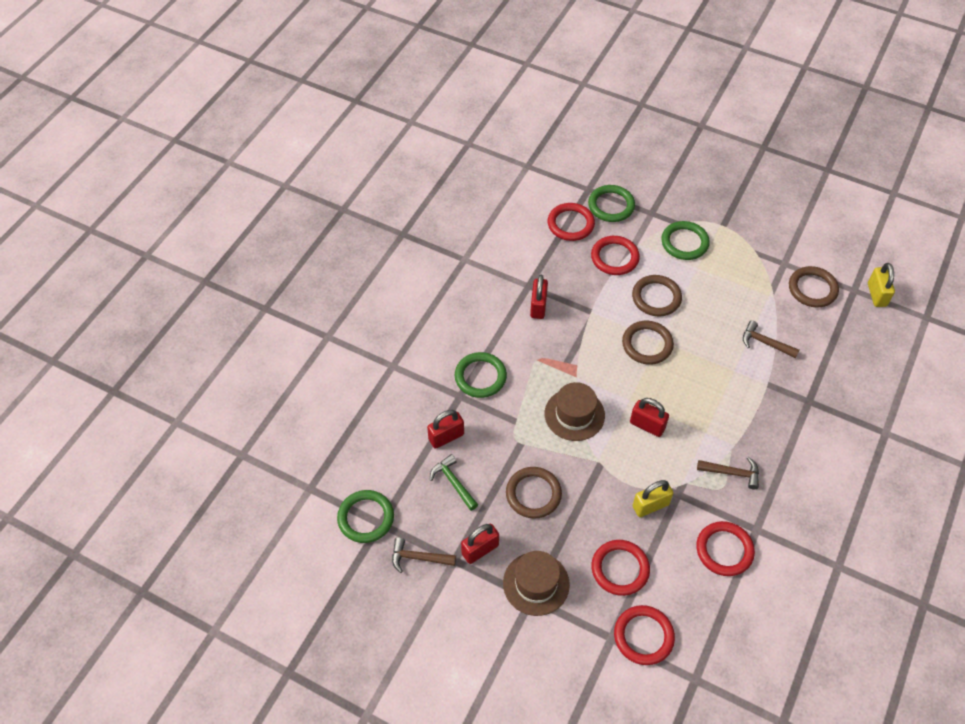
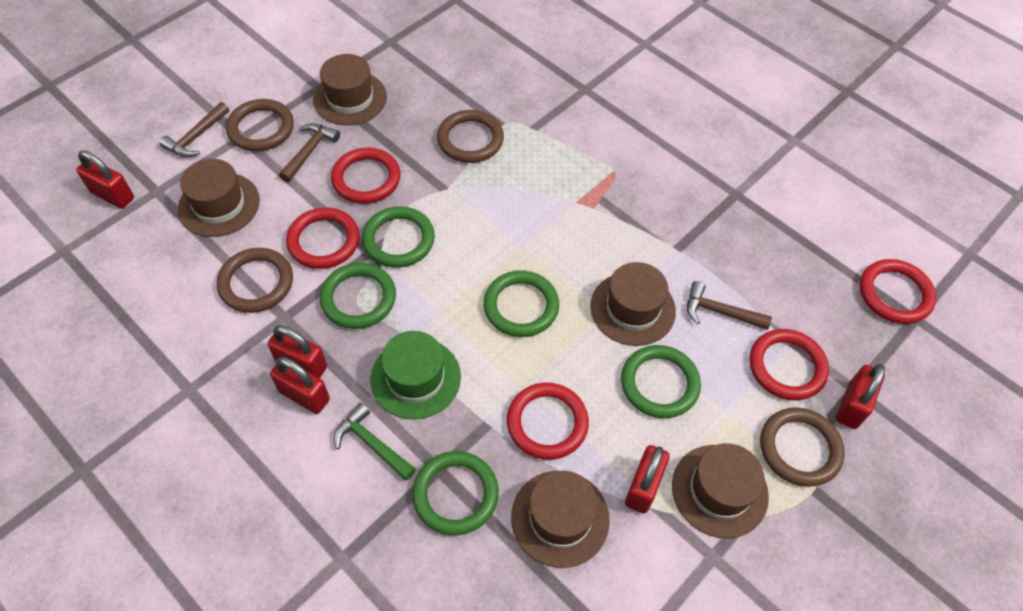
brown hat: [503,551,570,616] [545,382,605,441] = 2 -> [178,159,260,237] [313,54,387,125] [511,471,610,568] [590,262,676,346] [672,443,769,539] = 5
green hat: none = 0 -> [370,331,461,419] = 1
green ring: [337,490,394,543] [455,352,507,398] [588,185,635,222] [661,221,710,260] = 4 -> [320,263,396,329] [362,206,435,268] [412,451,499,535] [484,271,559,337] [621,345,701,418] = 5
red padlock: [427,410,464,449] [461,524,499,564] [530,274,548,319] [630,398,669,437] = 4 -> [76,150,134,209] [268,325,327,378] [270,357,330,414] [625,445,670,514] [836,364,885,429] = 5
yellow padlock: [632,480,673,517] [868,263,895,307] = 2 -> none = 0

